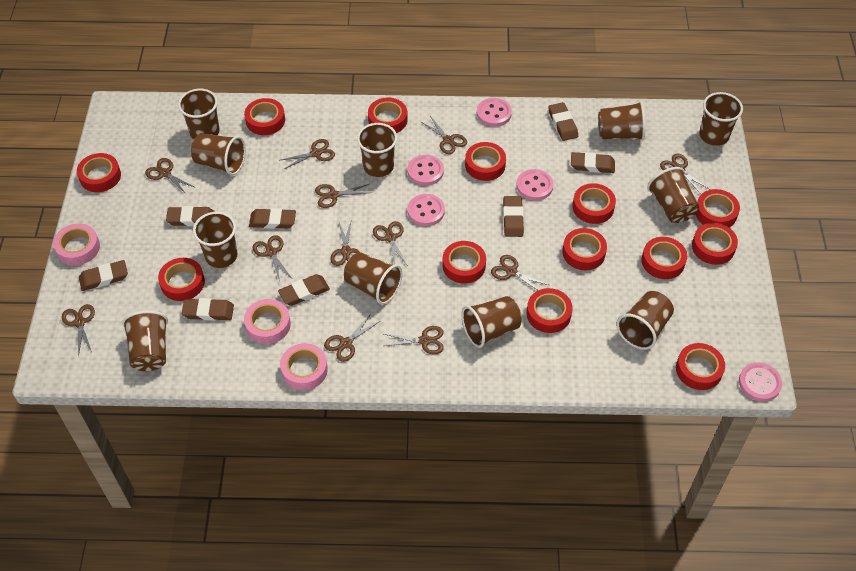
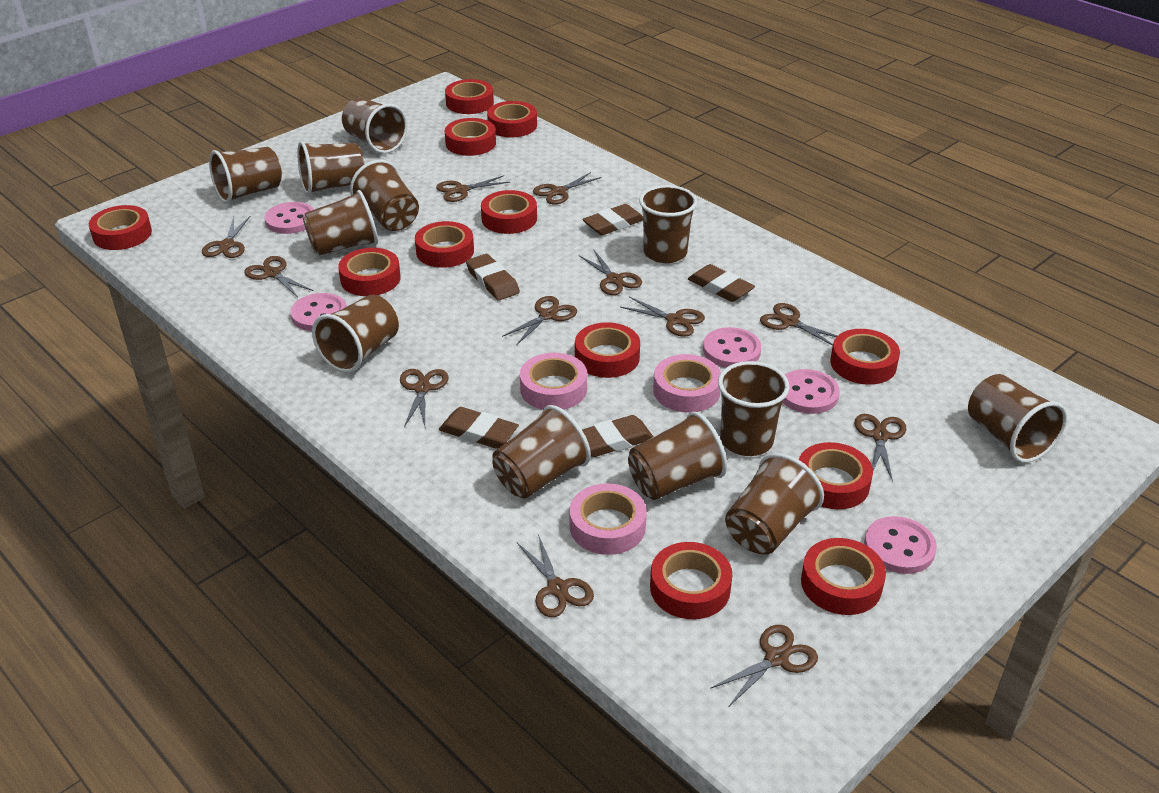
brown cup: [122,310,168,371] [178,89,220,139] [191,133,246,176] [193,212,238,268] [344,252,403,305] [357,123,397,177] [462,296,522,348] [598,101,645,141] [616,291,674,350] [647,167,699,223] [699,92,743,146] = 11 -> [209,147,282,203] [297,141,364,195] [303,190,378,256] [312,294,399,373] [342,98,408,154] [350,160,419,231] [492,405,591,498] [628,412,727,500] [639,185,697,263] [718,361,789,456] [725,453,824,555] [968,374,1067,463] = 12
brown eraser: [79,260,128,291] [166,206,215,226] [182,298,234,321] [249,208,296,229] [278,274,330,306] [503,196,524,237] [548,102,578,141] [571,152,615,173] = 8 -> [439,407,519,449] [466,254,520,301] [582,204,643,235] [582,415,653,457] [688,264,755,302] = 5
red tape: [77,153,121,192] [158,258,205,301] [244,98,285,135] [368,98,408,133] [442,241,486,284] [465,142,506,181] [527,288,572,333] [562,228,607,270] [572,183,616,224] [642,237,687,279] [676,343,725,390] [692,223,738,265] [695,189,740,227] = 13 -> [89,205,152,250] [338,248,401,296] [415,221,474,268] [445,79,494,114] [445,118,496,156] [481,190,537,234] [487,101,537,137] [575,322,640,378] [650,542,732,619] [799,442,873,509] [801,538,886,615] [830,329,900,385] = 12

